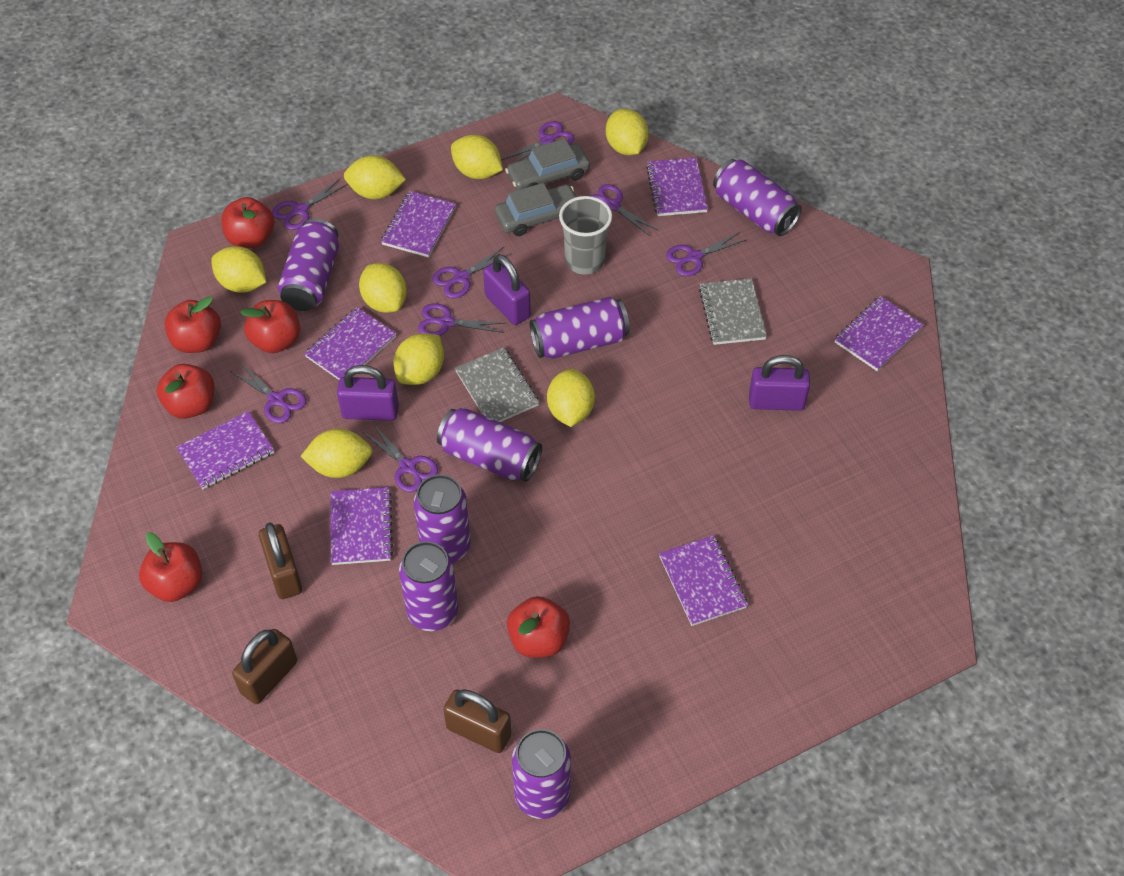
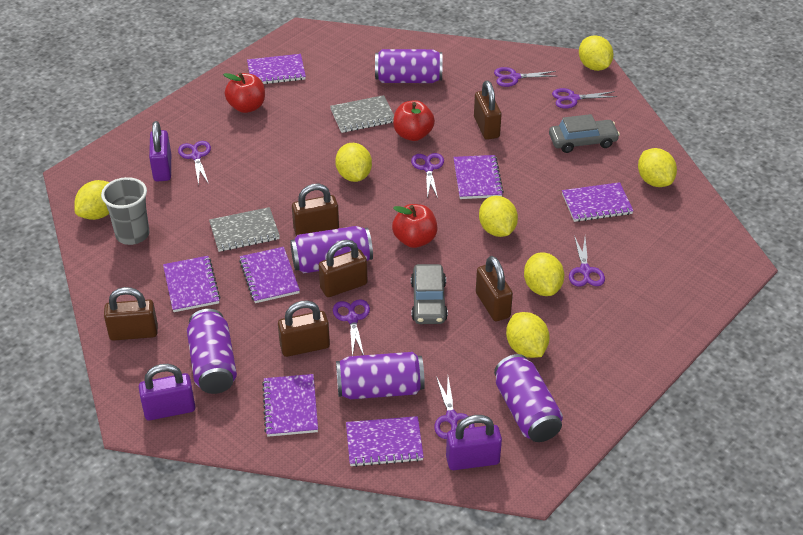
brown padlock: [232,629,297,704] [259,523,302,599] [443,689,511,753] = 3 -> [104,287,158,341] [278,300,330,357] [292,184,339,236] [319,240,367,297] [474,81,502,140] [476,256,513,321] = 6
purple can: [278,219,339,311] [399,541,458,631] [414,474,471,563] [437,407,542,482] [512,729,571,819] [530,297,630,359] [713,159,802,236] = 7 -> [187,309,237,394] [290,226,373,273] [336,352,425,399] [375,49,442,83] [494,354,563,442] = 5
purple scissors: [230,363,306,423] [272,179,348,230] [363,425,438,492] [418,303,506,336] [432,247,512,298] [501,121,574,162] [589,184,659,237] [666,232,746,276] = 8 -> [178,141,211,186] [333,299,370,356] [411,153,444,199] [434,376,475,439] [494,67,556,87] [552,88,617,108] [569,236,605,287] = 7
red apple: [139,532,202,602] [157,364,214,419] [165,296,221,353] [221,197,275,248] [240,300,300,353] [507,596,570,658] = 6 -> [223,73,265,113] [392,204,437,248] [393,100,435,141] = 3
yellow lemon: [211,246,266,293] [300,429,373,478] [344,155,406,199] [359,263,407,313] [394,333,444,385] [451,135,503,179] [547,369,595,427] [606,109,649,155] = 8 -> [74,180,109,220] [335,143,372,182] [479,196,518,237] [506,312,549,358] [524,252,564,296] [579,35,614,71] [638,148,677,187] = 7

